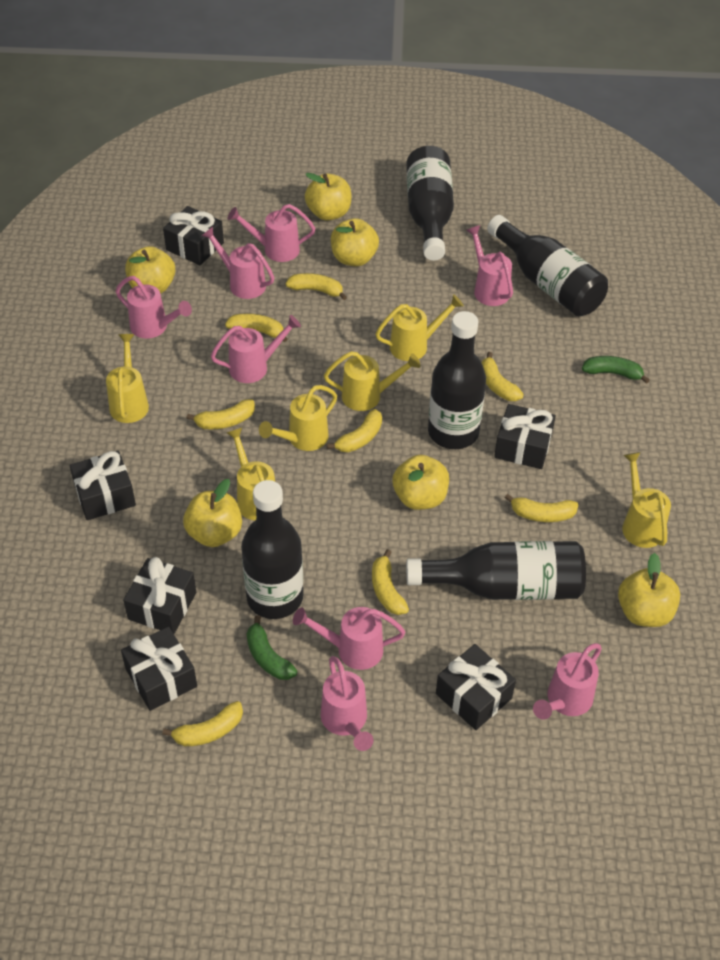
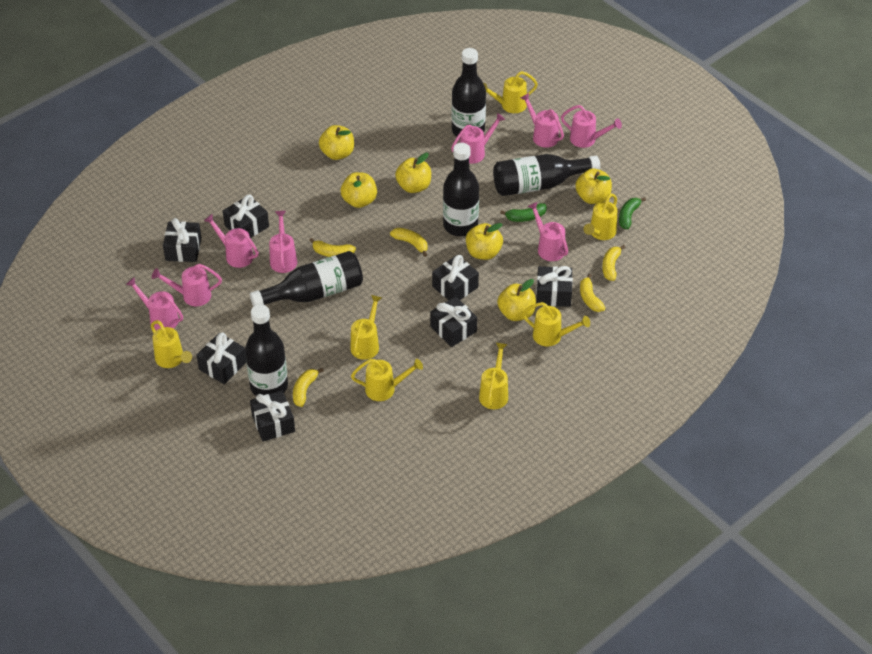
black gift: [70,451,136,520] [121,627,197,711] [123,557,196,634] [163,206,224,265] [436,644,516,730] [494,404,556,469] = 6 -> [163,218,201,262] [196,332,246,384] [223,195,269,238] [250,391,295,442] [430,297,477,347] [432,255,479,300] [536,266,573,307] = 7
yellow banana: [162,701,243,746] [187,399,255,429] [225,313,288,342] [285,273,347,300] [327,409,382,452] [372,549,409,615] [482,352,524,401] [505,494,579,522] = 8 -> [293,368,324,407] [309,238,356,257] [390,228,428,257] [580,274,605,312] [602,245,625,281] = 5
yellow watering can: [106,334,149,423] [227,428,275,520] [259,385,337,451] [324,351,420,411] [376,294,464,361] [622,452,671,548] = 6 -> [151,320,192,368] [350,295,382,360] [351,359,423,401] [479,343,508,409] [483,71,538,113] [522,302,590,346] [584,193,617,240] = 7

